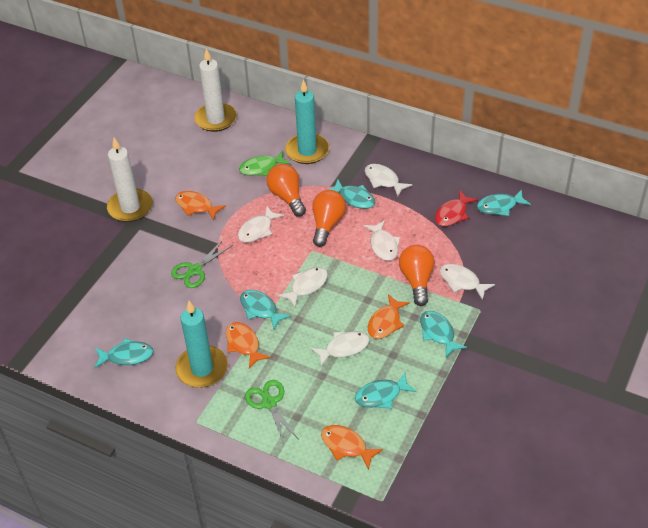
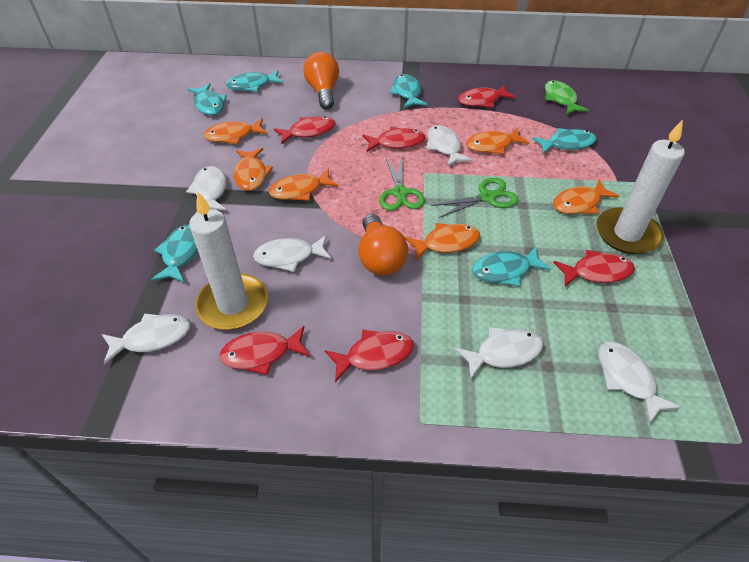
orange fish: [175,191,226,221] [226,322,271,369] [321,425,383,470] [367,294,410,339] = 4 -> [204,118,267,144] [234,148,273,191] [269,168,339,201] [405,223,480,260] [466,128,530,154] [553,179,619,214] = 6
orange light bulb: [266,164,306,217] [312,190,346,247] [399,245,434,306] = 3 -> [303,52,339,109] [358,214,408,275] = 2
red fish: [435,190,478,226] = 1 -> [219,326,310,375] [274,116,336,144] [325,330,414,382] [362,127,426,152] [458,85,516,108] [553,250,635,287] = 6
turquoise candle: [175,301,228,388] [285,79,329,164] = 2 -> none = 0

